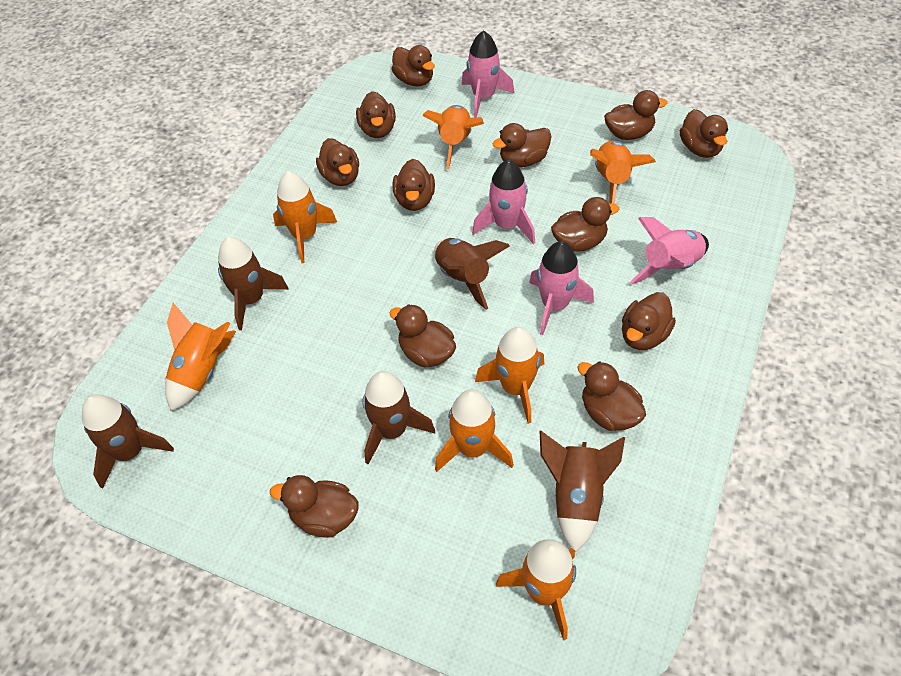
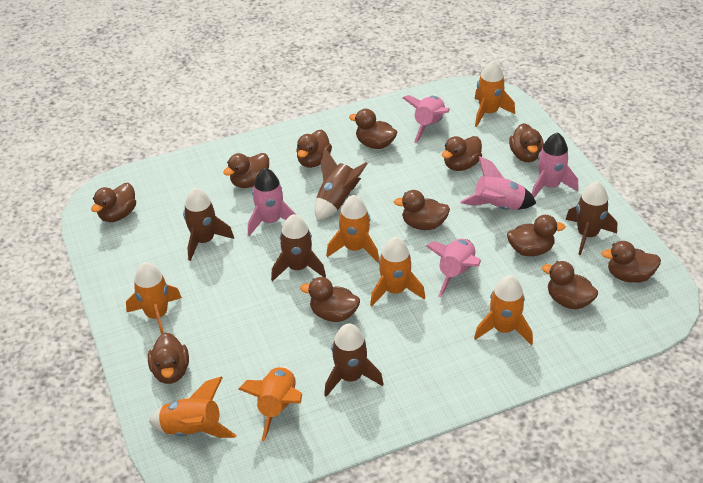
pink rocket: [462,30,514,117] [472,159,535,244] [529,241,594,335] [630,217,709,284] = 4 -> [248,168,296,236] [403,95,450,143] [426,239,481,297] [460,156,536,210] [532,132,578,198] = 5

